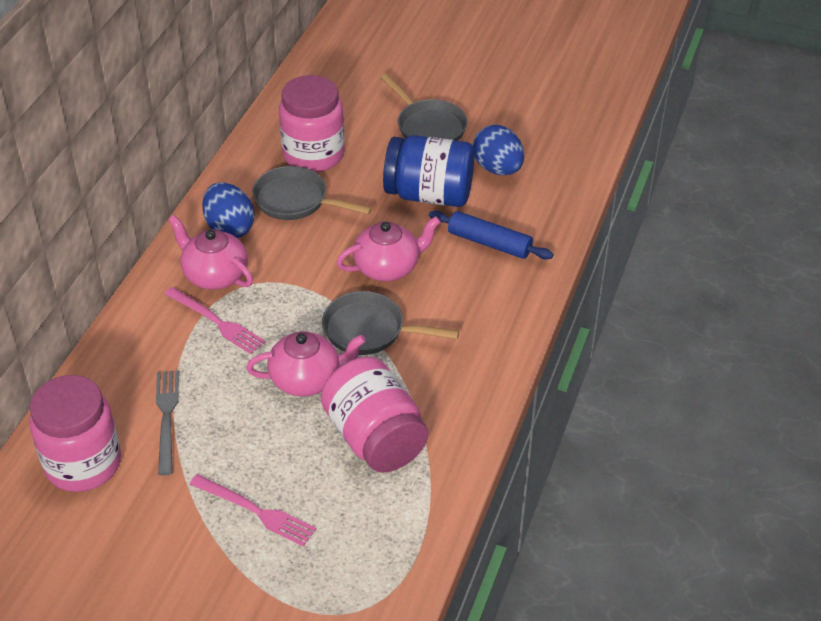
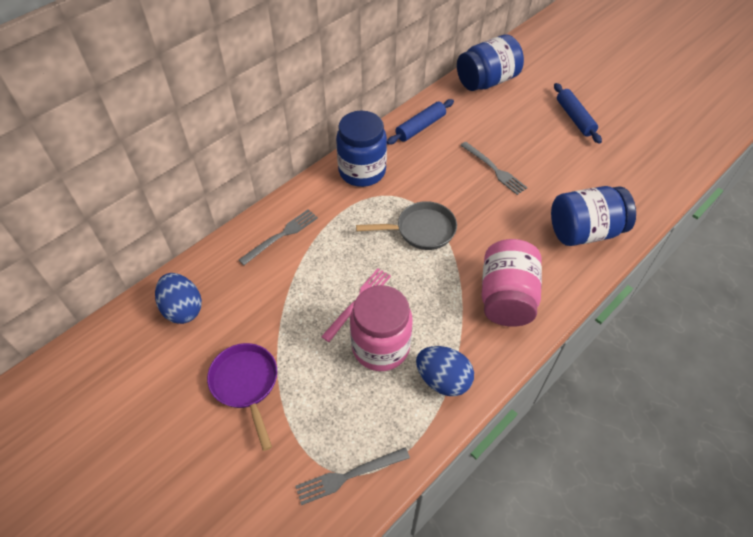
blue jar: [383,135,474,207] = 1 -> [336,111,387,187] [457,34,524,91] [551,186,636,246] = 3
blue rolling pin: [429,211,553,260] = 1 -> [387,99,454,145] [554,83,602,144] = 2
grey fork: [156,370,179,475] = 1 -> [239,209,318,265] [296,447,410,505] [460,142,528,195] = 3
grey pan: [252,166,372,220] [322,291,459,355] [380,74,467,141] = 3 -> [356,201,457,250] = 1
pink fork: [165,287,265,354] [190,474,316,547] = 2 -> [321,268,391,342] = 1
pink jar: [30,375,121,492] [279,75,345,172] [321,357,428,473] = 3 -> [350,285,413,371] [482,239,542,327] = 2
pink teapot: [168,215,253,290] [246,332,366,397] [336,216,441,281] = 3 -> none = 0
purple pan: none = 0 -> [207,343,277,451] = 1

